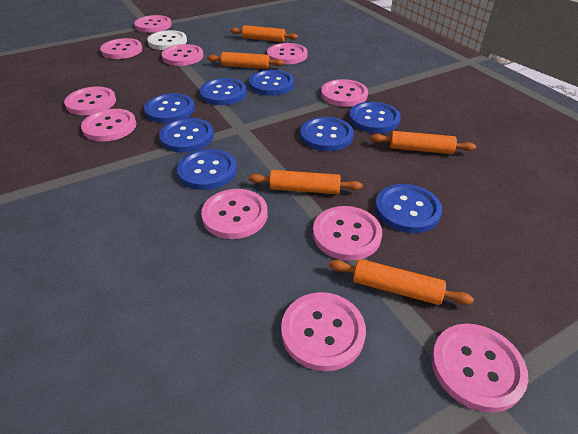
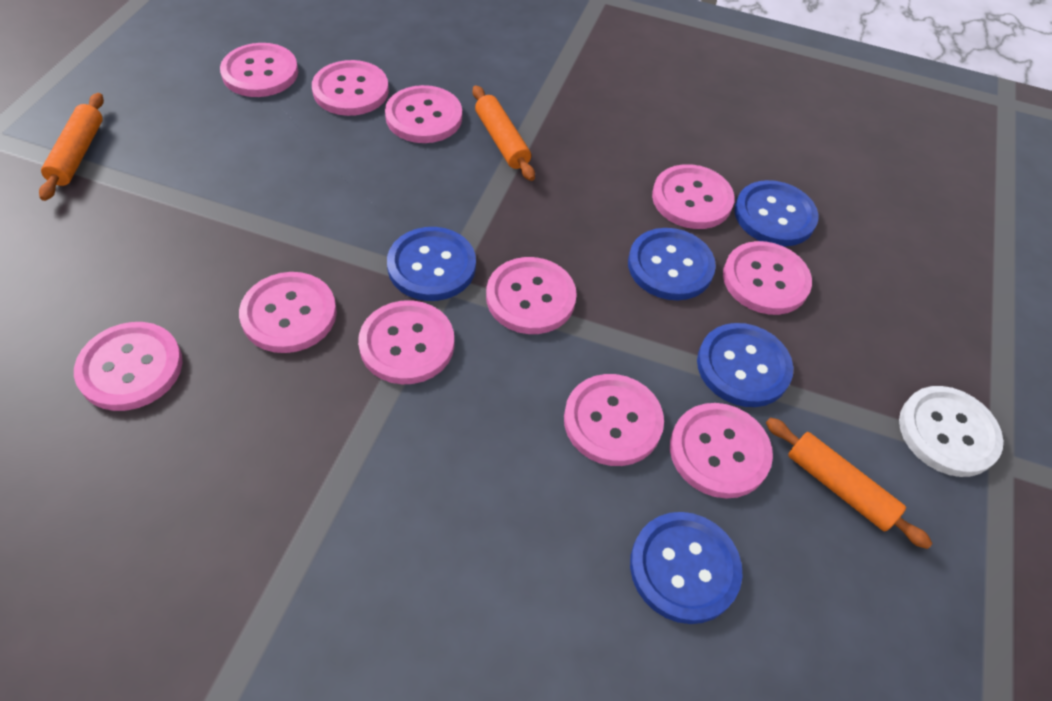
blue button: [144,93,195,123] [159,118,214,153] [177,149,237,190] [199,78,247,105] [249,70,294,96] [300,117,354,151] [349,102,401,133] [375,184,442,233] = 8 -> [387,227,476,301] [628,228,716,300] [630,512,742,624] [697,323,793,407] [734,180,818,247] = 5
orange rolling pin: [207,52,284,69] [230,25,298,42] [249,170,362,194] [329,259,474,305] [371,131,476,154] = 5 -> [39,93,104,201] [473,85,535,181] [766,418,932,549] = 3

